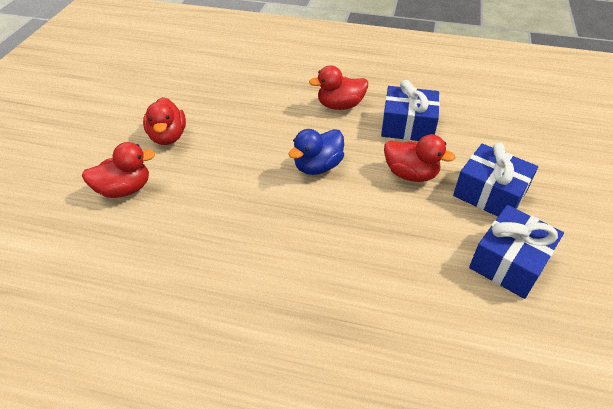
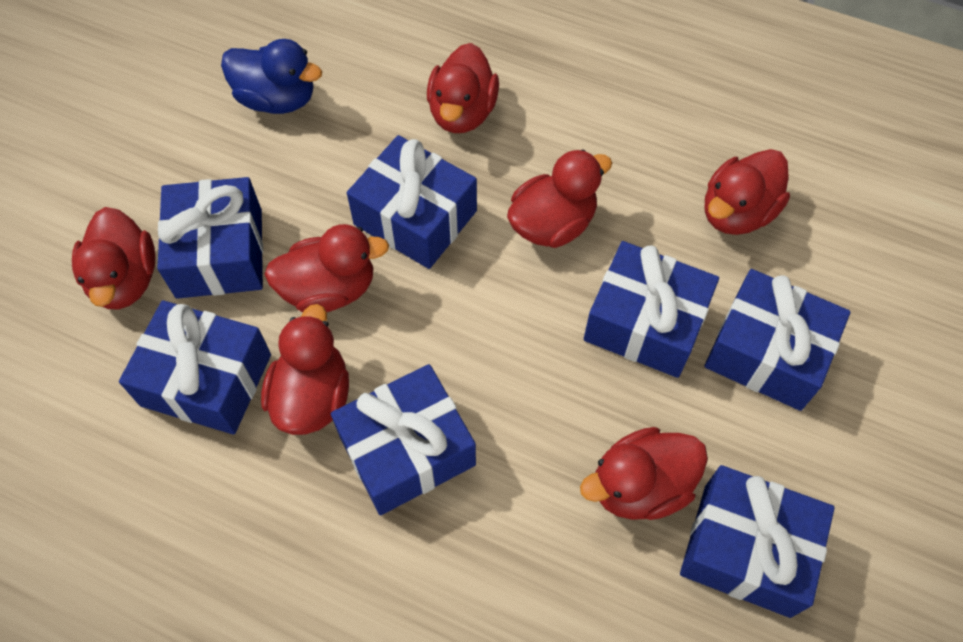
blue gift: [381,80,440,141] [453,143,538,217] [469,205,564,299] = 3 -> [119,300,271,435] [157,177,263,299] [331,364,476,515] [347,135,477,269] [584,241,719,378] [680,465,835,618] [704,269,851,411] = 7
red duck: [82,142,155,198] [143,97,186,145] [309,65,368,110] [384,134,456,182] = 4 -> [72,207,155,309] [261,304,349,435] [264,224,389,312] [427,43,499,133] [507,149,612,248] [580,427,708,520] [705,149,790,235] = 7

